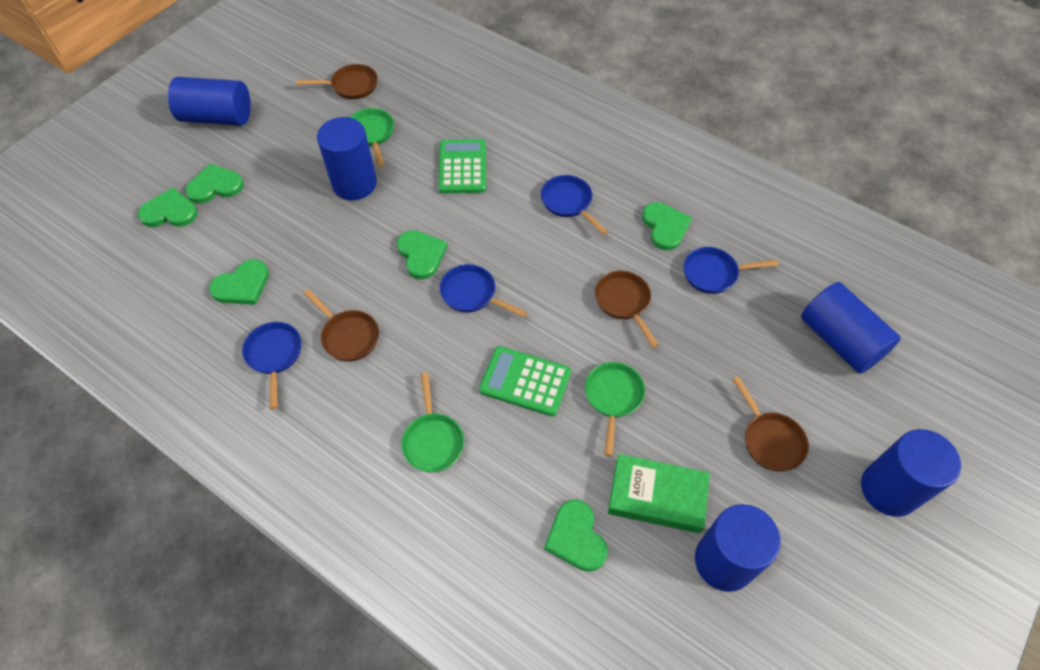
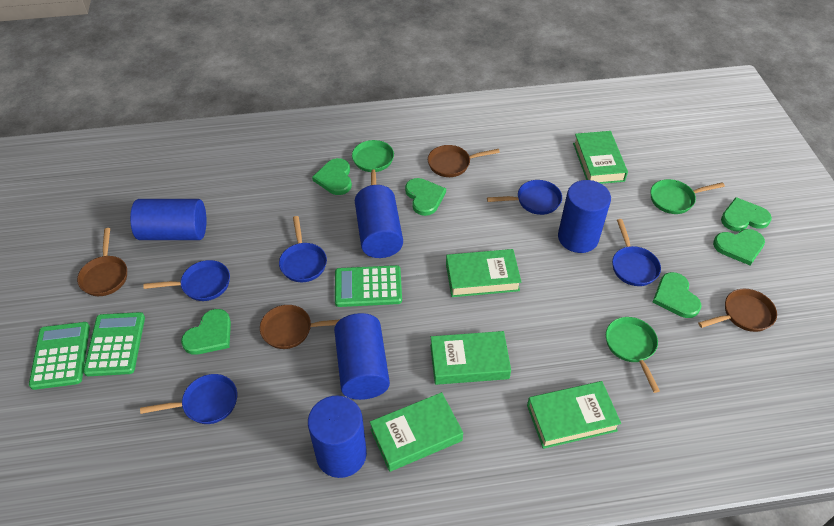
blue pan: [242,322,301,410] [440,264,527,318] [541,175,608,235] [684,247,779,294] = 4 -> [140,374,237,424] [143,260,230,301] [279,216,327,282] [487,180,562,215] [612,219,661,286] = 5
green book: [608,454,710,533] = 1 -> [370,392,463,472] [430,331,511,385] [446,249,521,297] [527,381,621,449] [573,131,628,184] = 5
green calculator: [438,139,486,194] [479,346,571,417] = 2 -> [29,322,90,390] [83,312,145,376] [335,265,402,307] = 3

